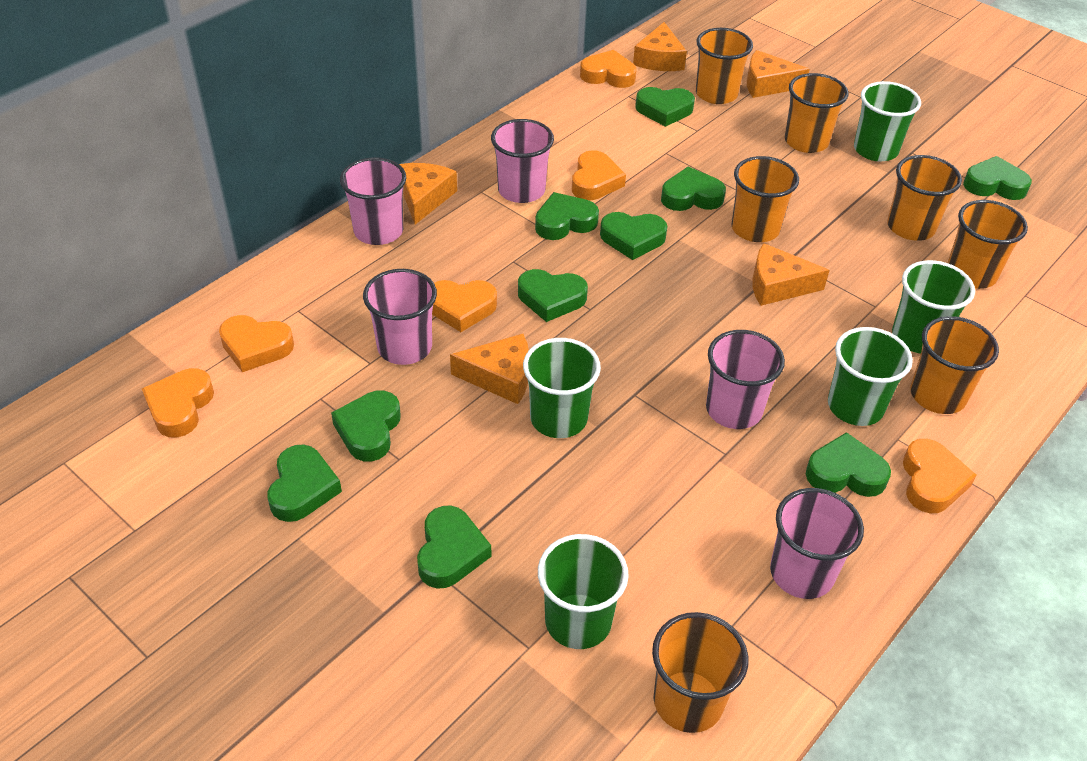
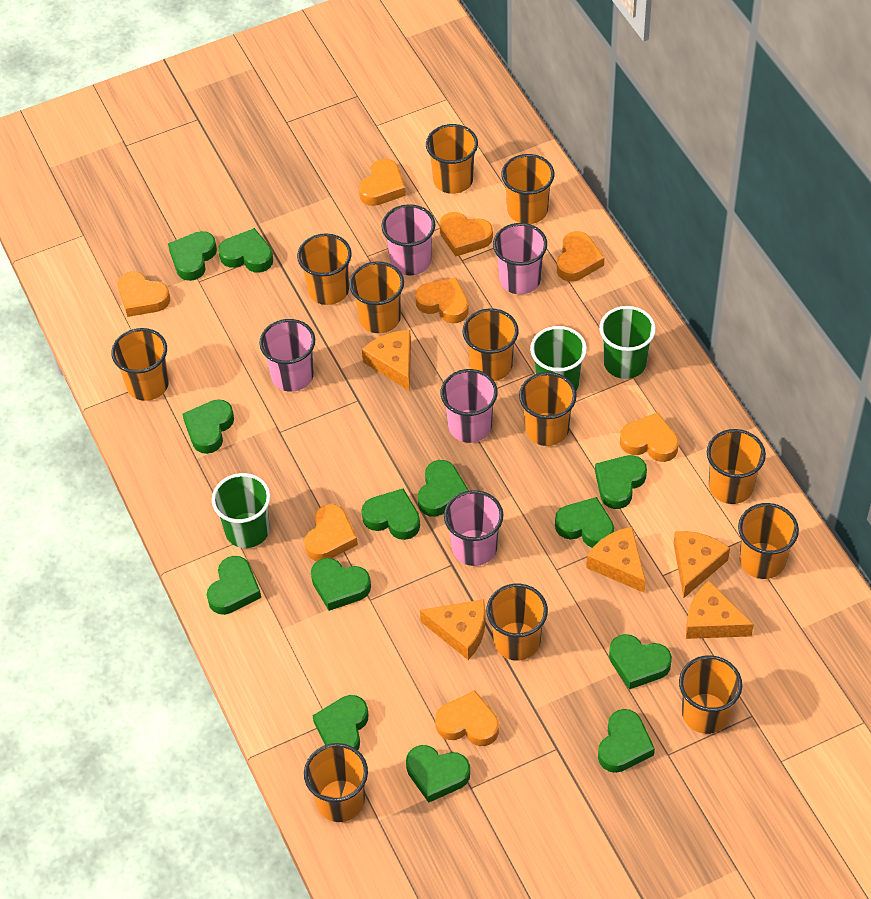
green cup: [523,338,601,438] [538,534,629,649] [828,327,913,426] [854,81,921,162] [892,260,975,354] = 5 -> [212,473,271,548] [530,326,587,390] [599,306,656,379] = 3
green heart: [267,444,342,522] [331,391,401,462] [417,506,491,589] [518,269,588,322] [535,192,599,240] [600,212,667,260] [635,87,695,127] [661,167,726,211] [806,432,891,497] [963,156,1032,200] = 10 -> [168,231,217,281] [183,399,234,454] [207,556,261,615] [218,228,273,272] [311,558,371,611] [313,695,368,750] [361,488,420,540] [406,745,470,803] [418,460,469,517] [555,497,614,548] [595,455,647,509] [598,709,655,773] [609,634,672,690] = 13
orange cup: [652,612,749,733] [696,28,753,104] [731,156,799,242] [784,73,849,153] [887,155,962,241] [910,316,999,414] [948,200,1028,289] = 7 -> [111,328,169,401] [297,233,352,305] [304,743,368,822] [349,261,404,333] [426,124,478,194] [462,308,519,381] [486,584,548,661] [501,154,554,224] [519,372,577,446] [679,655,742,734] [707,429,766,504] [738,503,799,579] = 12
orange heart: [142,368,214,438] [219,315,294,372] [432,280,497,332] [572,150,626,200] [580,50,636,88] [903,439,976,513] = 6 -> [118,271,170,317] [304,504,358,561] [359,159,406,206] [415,277,469,323] [435,690,499,746] [439,212,493,256] [557,231,605,282] [620,412,679,462] = 8

